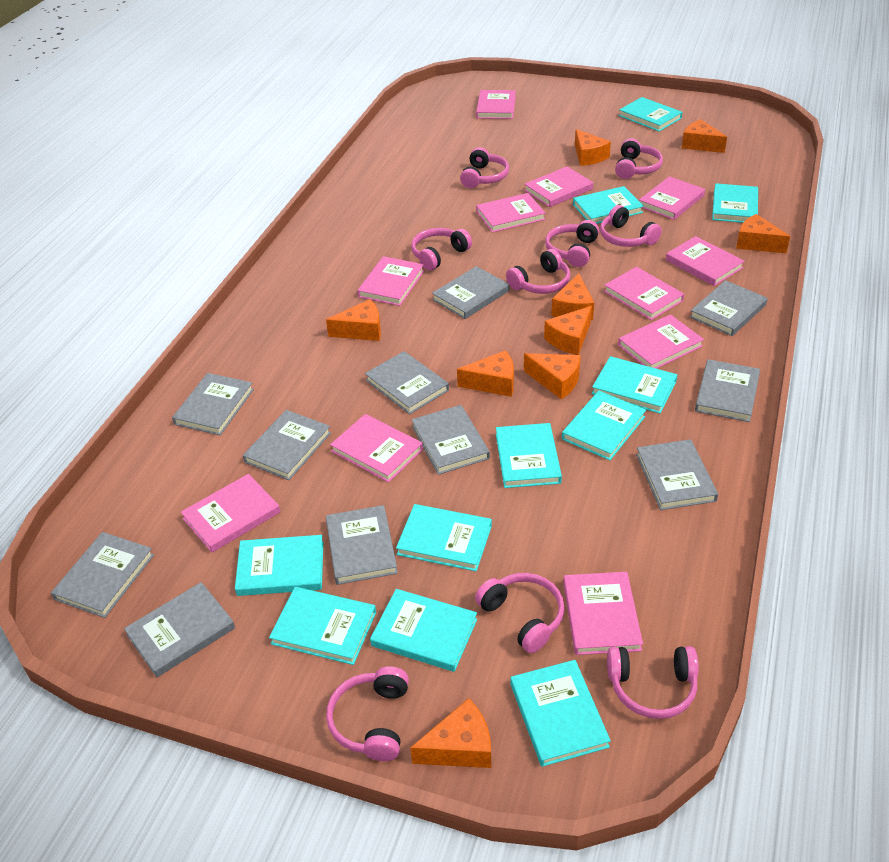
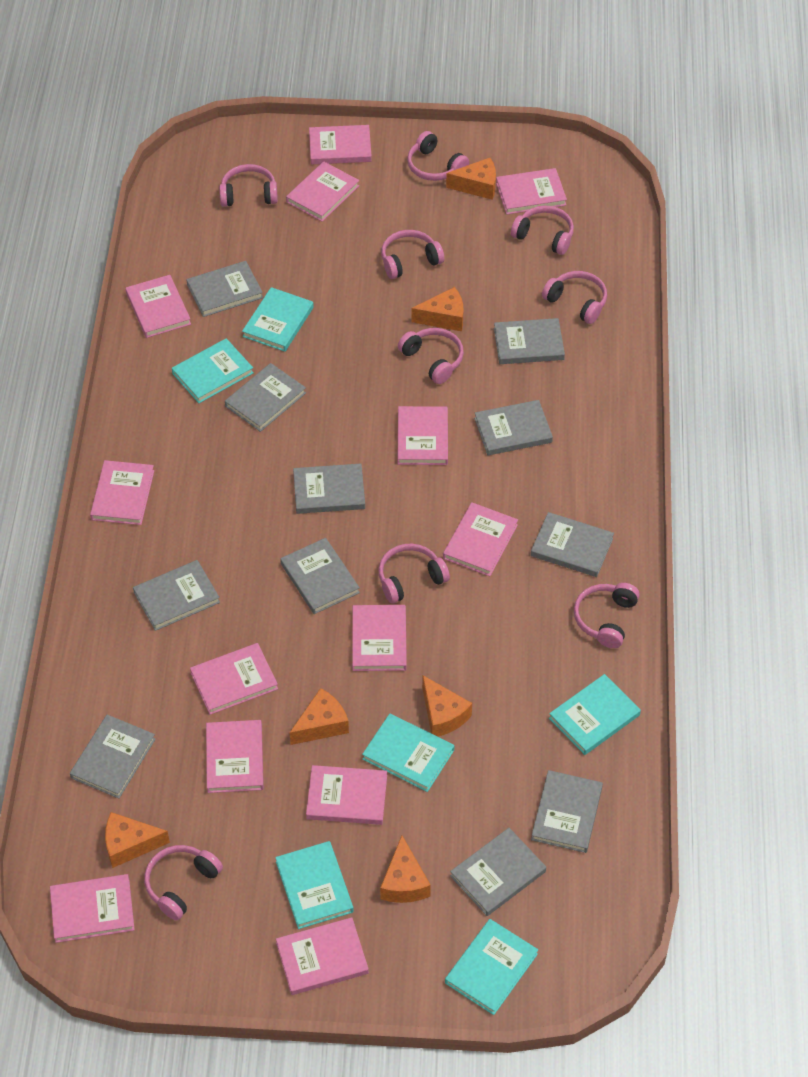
orange cheese: [326,299,381,341] [410,698,491,768] [457,350,514,397] [524,353,581,399] [544,306,592,355] [551,273,594,320] [575,129,611,166] [682,119,727,153] [736,214,790,253] = 9 -> [105,812,170,868] [290,688,349,745] [380,836,431,903] [411,287,463,331] [422,675,472,737] [446,158,496,200] = 6
pink book: [181,474,280,552] [330,414,423,482] [357,256,424,306] [476,90,516,119] [476,193,546,233] [524,167,593,207] [563,572,643,655] [604,267,684,320] [618,314,704,369] [639,176,705,220] [666,236,745,286] = 11 -> [50,874,135,943] [90,460,154,525] [125,275,191,338] [190,643,278,715] [206,720,264,793] [276,917,369,995] [286,161,359,222] [306,765,387,825] [309,125,372,164] [352,605,407,671] [398,406,448,465] [443,502,518,576] [496,168,567,215] = 13
turquoise book: [235,535,323,596] [269,587,376,665] [370,589,477,672] [396,504,492,571] [496,423,562,488] [510,660,611,767] [562,391,646,460] [573,186,644,224] [592,356,677,414] [619,97,682,131] [712,183,758,223] = 11 -> [172,338,254,403] [242,287,314,352] [275,841,354,929] [362,714,454,792] [445,919,538,1015] [549,674,641,755] = 6

